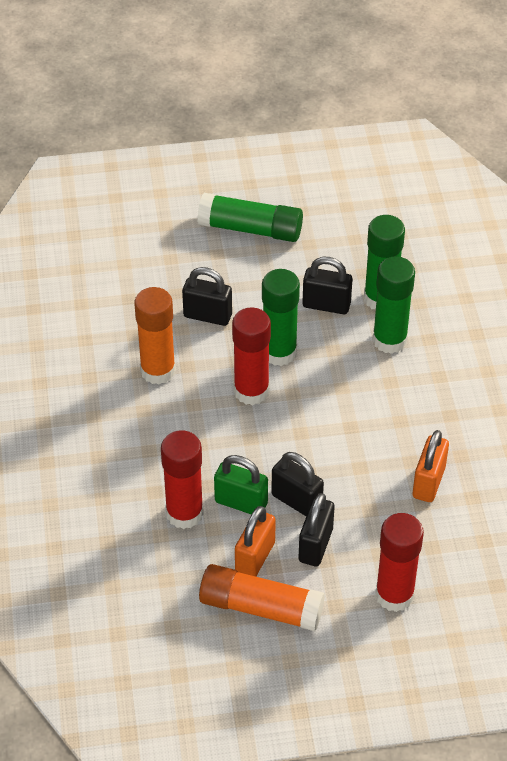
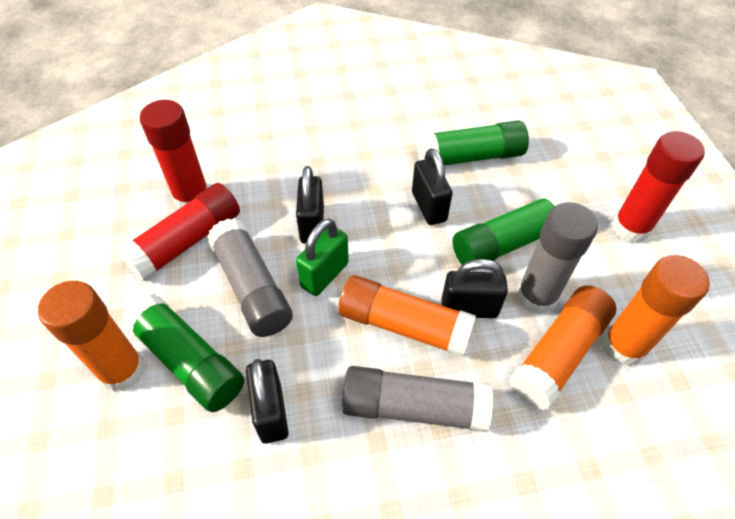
green glue stick: [198,193,303,242] [262,269,300,366] [364,215,405,310] [373,256,415,354] = 4 -> [123,294,244,412] [417,120,529,166] [453,193,567,265] = 3
grey glue stick: none = 0 -> [207,218,293,337] [342,366,493,432] [516,202,598,315] = 3
orange glue stick: [134,287,176,385] [199,564,325,631] = 2 -> [38,281,145,392] [338,275,476,357] [509,285,616,410] [602,255,710,366] = 4
orange padlock: [235,506,276,576] [413,430,449,502] = 2 -> none = 0

